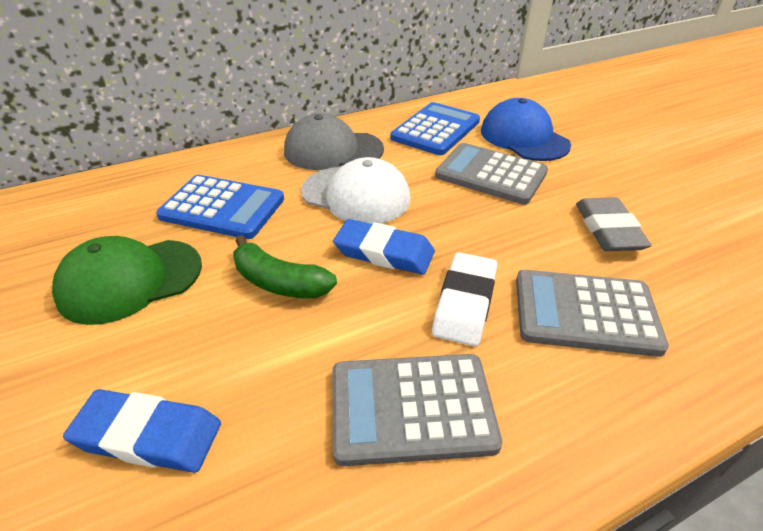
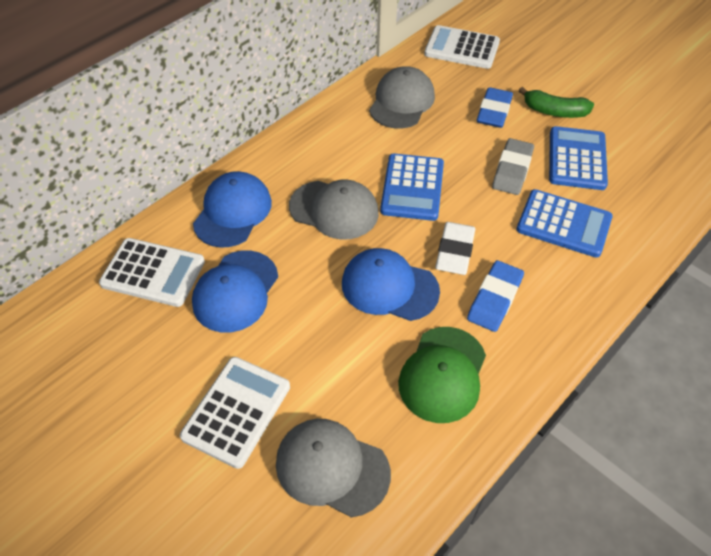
blue calculator: [156,175,284,239] [391,102,480,155] = 2 -> [380,153,444,221] [516,189,613,258] [549,126,608,190] = 3
blue cap: [481,98,571,161] = 1 -> [192,250,278,333] [193,171,272,248] [342,248,440,321] = 3
grey calculator: [333,354,502,466] [435,143,548,205] [516,270,669,357] = 3 -> none = 0
grey cap: [284,113,384,170] = 1 -> [276,419,391,517] [289,179,379,239] [369,66,435,129] = 3
white calculator: none = 0 -> [99,238,205,307] [180,357,290,469] [424,25,500,69] = 3
white cap: [301,157,410,224] = 1 -> none = 0

